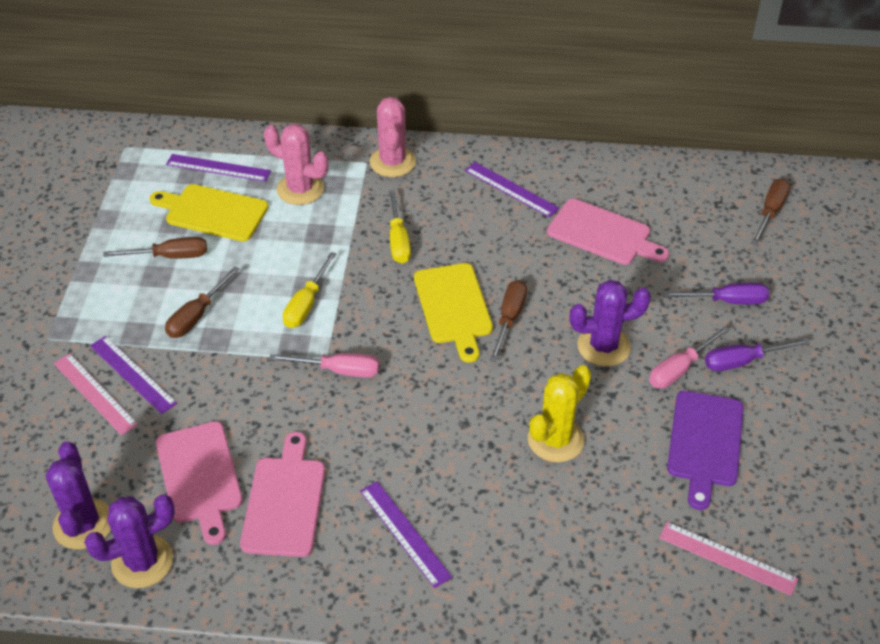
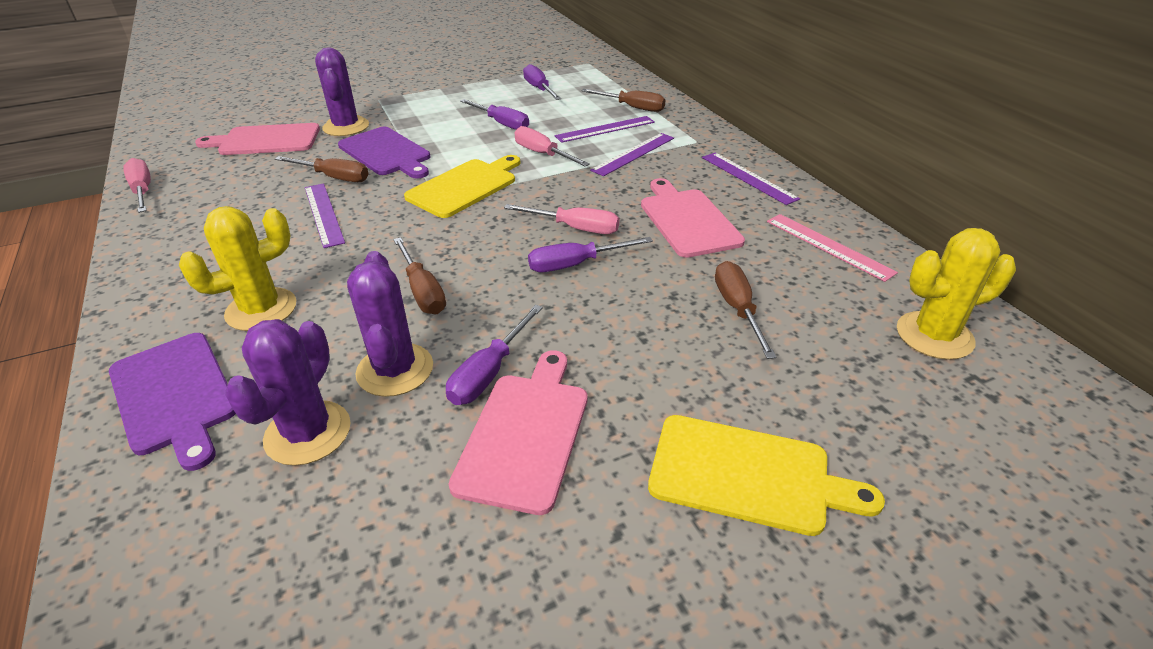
pink cactus: [264,124,328,205] [370,97,416,177] = 2 -> none = 0
pink ruler: [54,353,138,436] [659,522,798,596] = 2 -> [767,214,898,282] = 1
pink screwdriver: [269,353,379,378] [649,326,730,389] = 2 -> [123,158,151,213] [504,204,619,234] [514,126,590,166] = 3
purple cutting board: [667,391,744,510] = 1 -> [109,333,236,471] [338,127,430,179] = 2
purple screwdriver: [663,283,769,304] [705,338,810,371] = 2 -> [446,305,543,405] [460,99,529,130] [523,64,561,100] [528,237,653,272] = 4
yellow cactus: [528,365,591,462] = 1 -> [179,206,296,331] [897,228,1016,360] = 2
yellow screwdriver: [283,252,336,328] [389,190,411,264] = 2 -> none = 0

